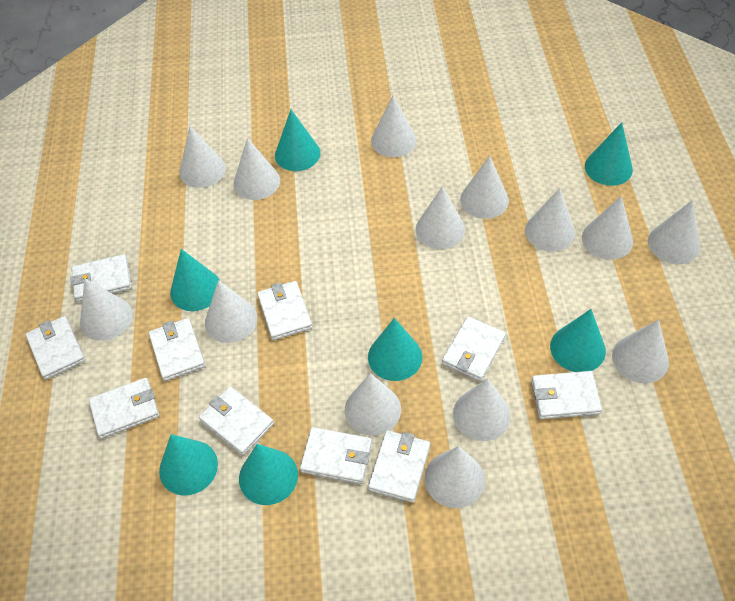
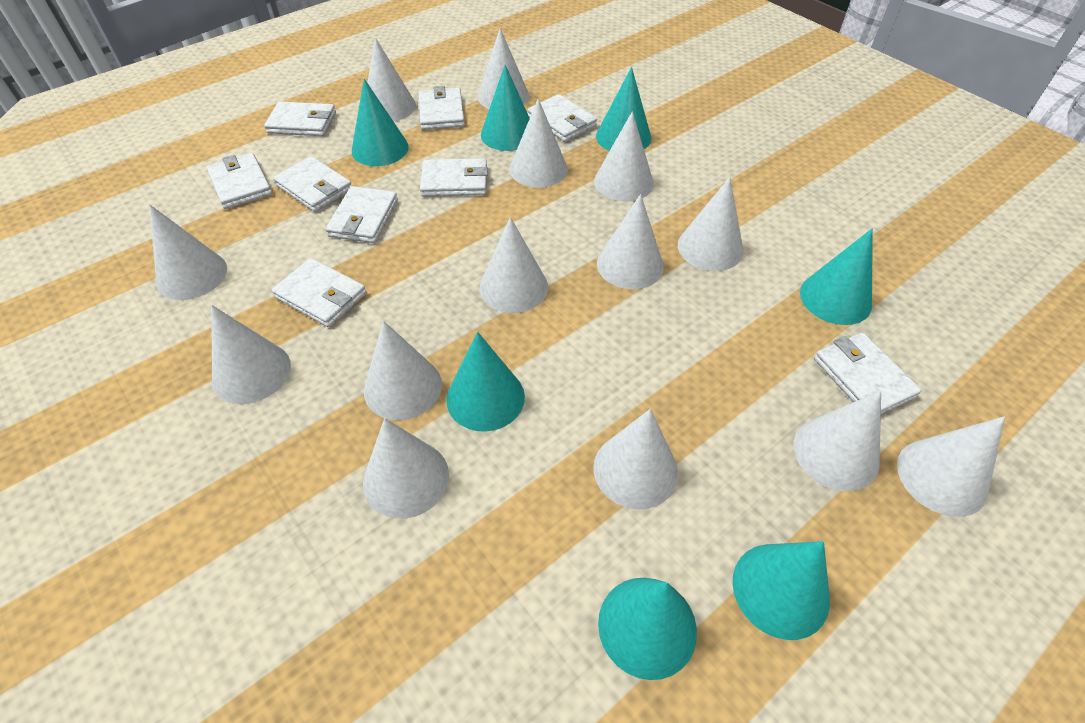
white wallet: [25,316,86,380] [70,254,132,302] [89,378,159,439] [149,318,205,381] [199,387,274,455] [257,281,312,340] [300,427,372,484] [368,430,430,503] [442,317,506,381] [531,371,602,419] = 10 -> [206,153,272,209] [264,101,336,136] [272,258,366,327] [273,156,351,212] [326,186,398,243] [419,86,465,130] [420,158,488,197] [527,94,597,142] [814,332,921,414] = 9

